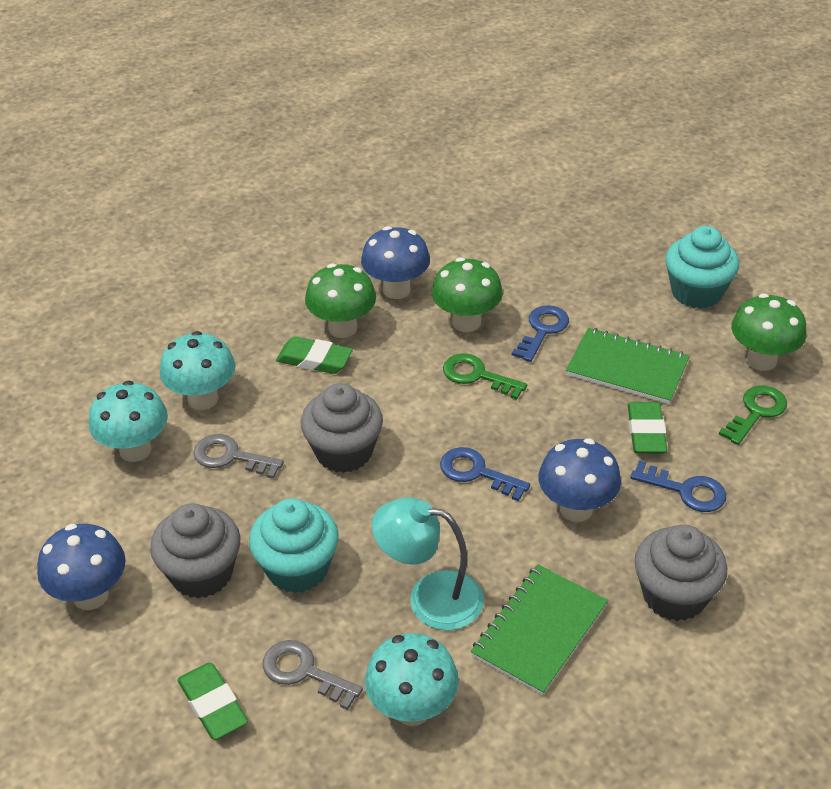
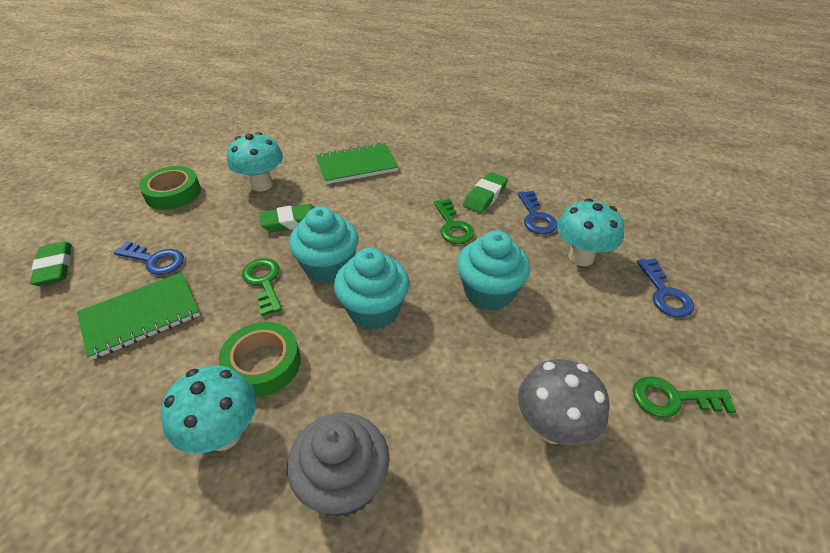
blue mushroom: [37,524,126,610] [361,226,430,299] [538,438,621,522] = 3 -> none = 0
green key: [443,353,527,400] [719,385,787,445] = 2 -> [242,258,282,316] [434,199,474,244] [633,377,736,418] = 3
green mushroom: [305,263,376,338] [432,257,503,332] [731,293,807,371] = 3 -> none = 0
green tape: none = 0 -> [139,166,201,210] [219,322,301,397] = 2
grey cupcake: [150,503,240,598] [301,383,383,473] [634,525,727,621] = 3 -> [287,413,390,517] = 1
grey key: [193,434,284,479] [263,640,363,710] = 2 -> none = 0
grey mushroom: none = 0 -> [518,359,610,446] = 1
turquoise cupcake: [249,498,339,593] [665,226,739,309] = 2 -> [289,207,359,284] [334,248,409,330] [457,231,530,311] = 3
turquoise lamp: [372,497,484,630] = 1 -> none = 0

